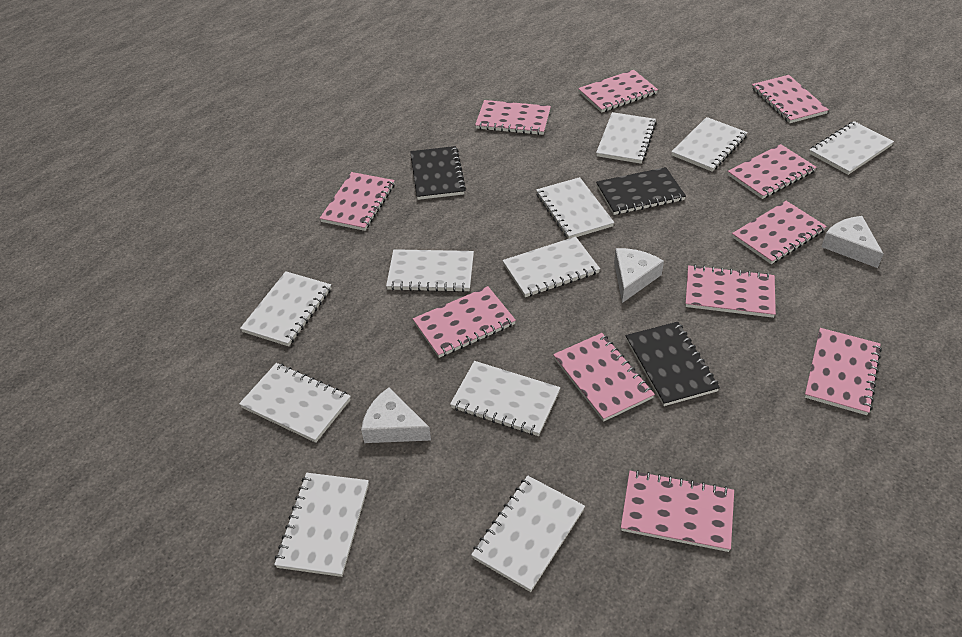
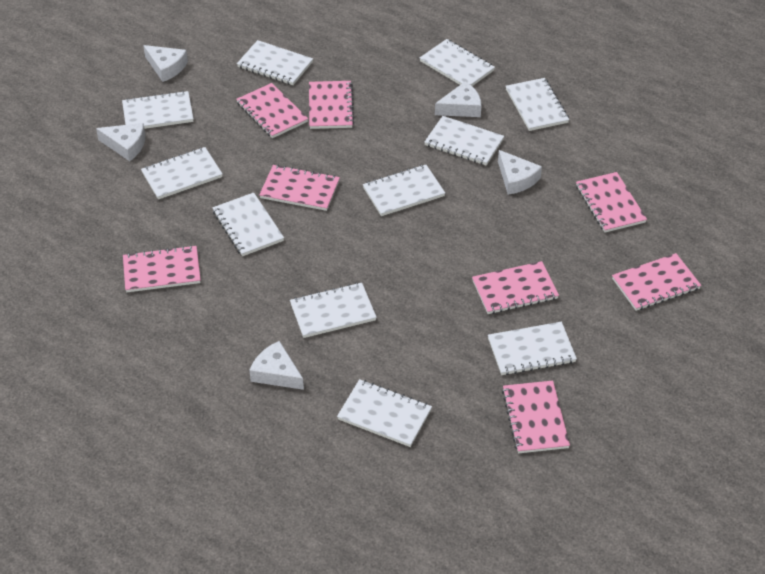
black notebook: [410,146,466,200] [596,167,686,215] [626,322,720,406] = 3 -> none = 0
pink notebook: [320,172,395,231] [413,286,516,358] [475,100,551,135] [553,333,655,422] [578,70,658,113] [621,470,734,552] [685,265,776,318] [728,144,817,199] [732,201,827,264] [752,75,829,123] [805,328,882,415] = 11 -> [123,245,201,292] [236,83,308,138] [259,164,340,211] [309,81,354,129] [472,261,559,314] [502,380,570,453] [576,172,647,232] [612,253,701,311] = 8
white cheese: [361,387,431,443] [614,248,664,303] [821,216,883,268] = 3 -> [96,123,145,161] [143,45,188,82] [249,341,304,390] [435,81,481,117] [498,150,542,195] = 5

